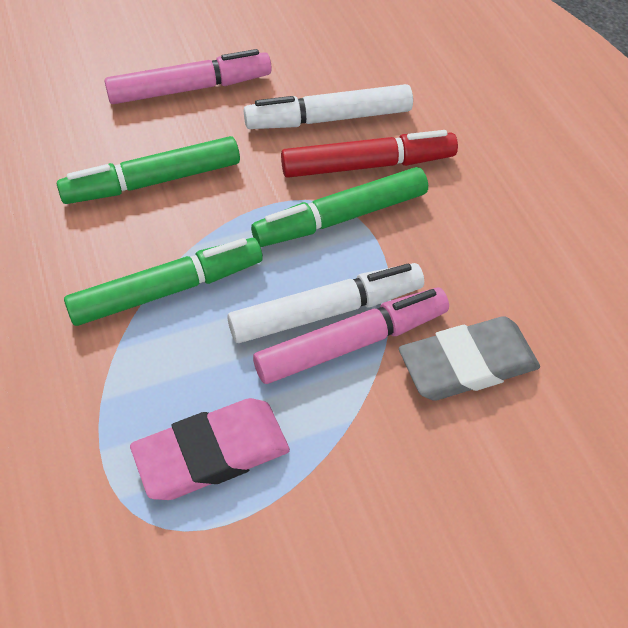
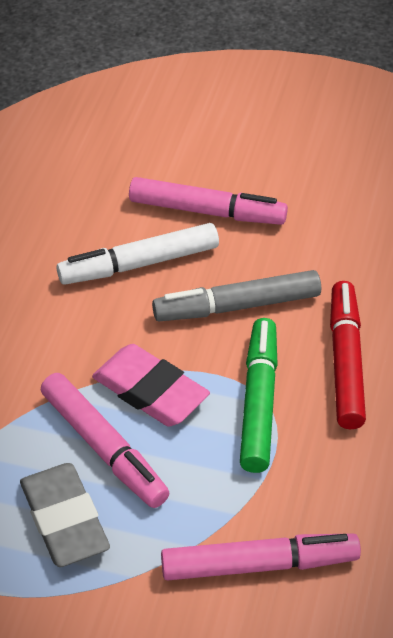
green marker: [57,136,240,204] [64,238,263,326] [251,167,428,247] = 3 -> [240,318,278,473] = 1
grey marker: none = 0 -> [152,270,321,321] = 1
pink marker: [105,49,272,104] [253,288,449,384] = 2 -> [41,373,169,508] [129,177,288,225] [161,534,361,581] = 3
white marker: [227,263,424,343] [244,84,413,129] = 2 -> [57,223,219,285] = 1

